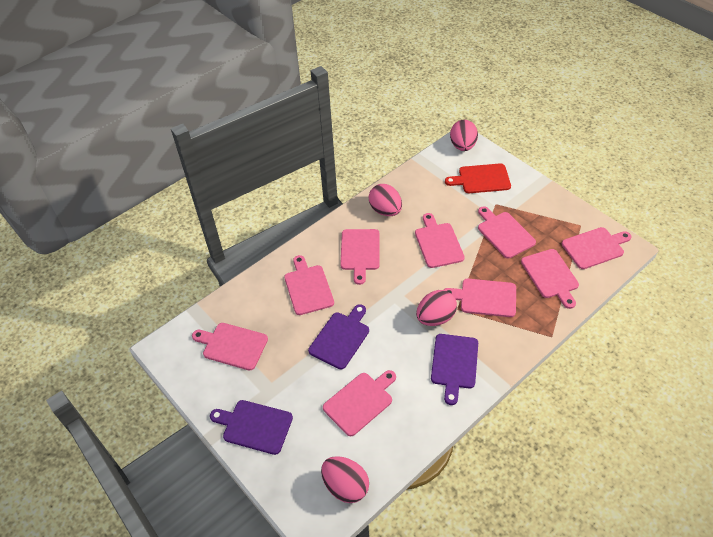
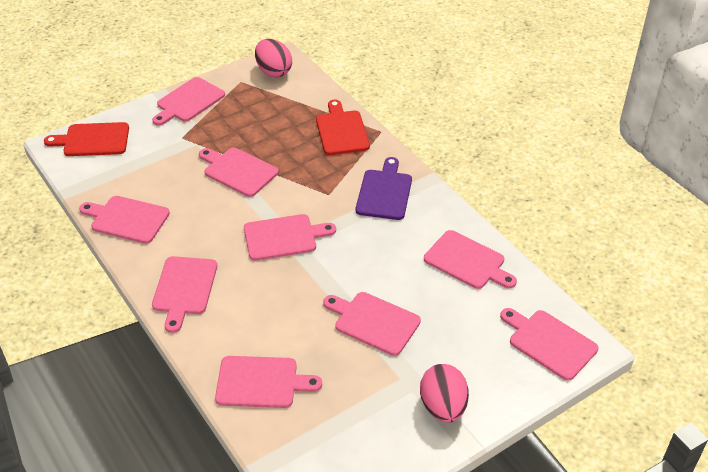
pink egg: [321,456,369,503] [369,184,402,216] [416,290,457,326] [450,120,478,151] = 4 -> [255,39,292,78] [420,364,469,423] = 2
purple cutting board: [210,400,293,455] [308,304,369,369] [431,334,478,405] = 3 -> [356,157,412,220] = 1
red cutting board: [445,163,511,193] = 1 -> [44,122,129,156] [316,100,370,155] = 2

